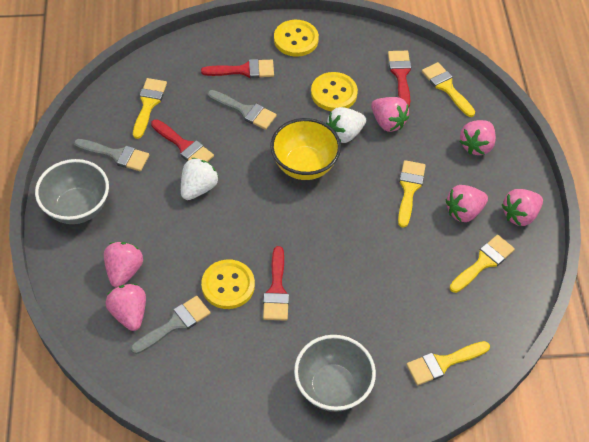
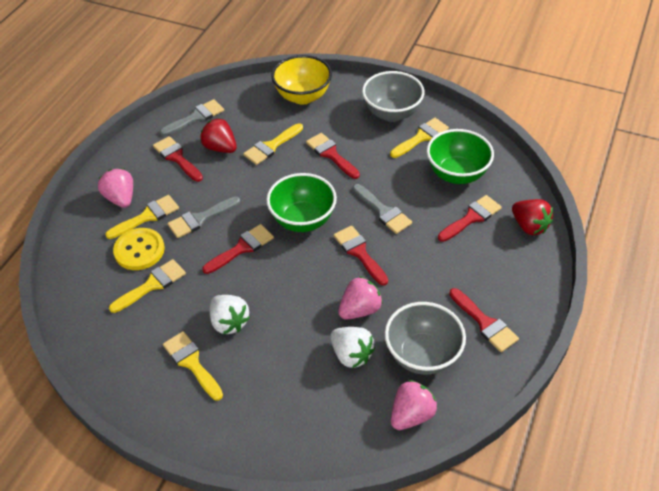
green bowl: none = 0 -> [266,173,337,232] [427,129,494,184] = 2
pink strawberry: [104,242,143,287] [105,284,146,331] [371,97,409,132] [446,185,488,222] [459,120,496,155] [502,189,543,226] = 6 -> [98,169,133,208] [338,276,383,320] [391,380,437,430] = 3
red brush: [151,119,214,162] [201,59,274,78] [263,246,289,321] [388,51,411,107] = 4 -> [153,136,203,182] [202,224,274,274] [306,133,360,179] [334,226,388,286] [438,195,502,242] [449,288,519,352] = 6
red strawberry: none = 0 -> [200,118,237,153] [512,199,553,235] = 2
yellow button: [201,259,255,309] [274,20,319,57] [311,72,358,111] = 3 -> [113,228,165,270] = 1

